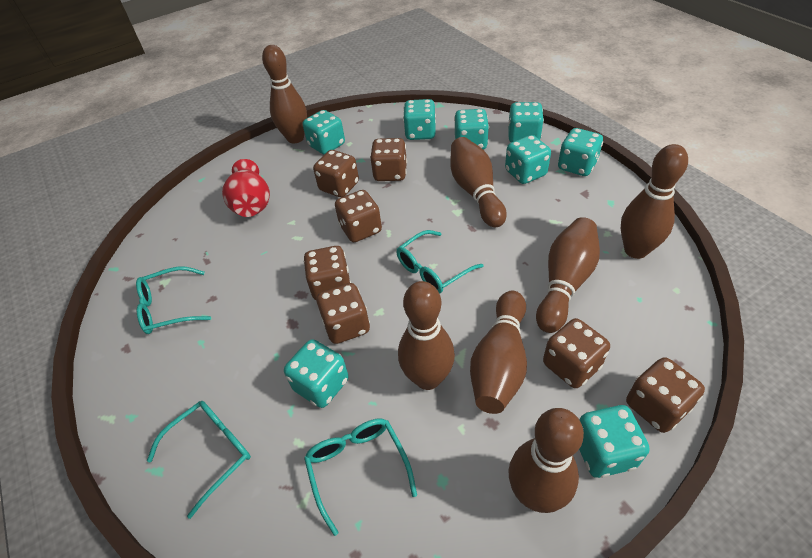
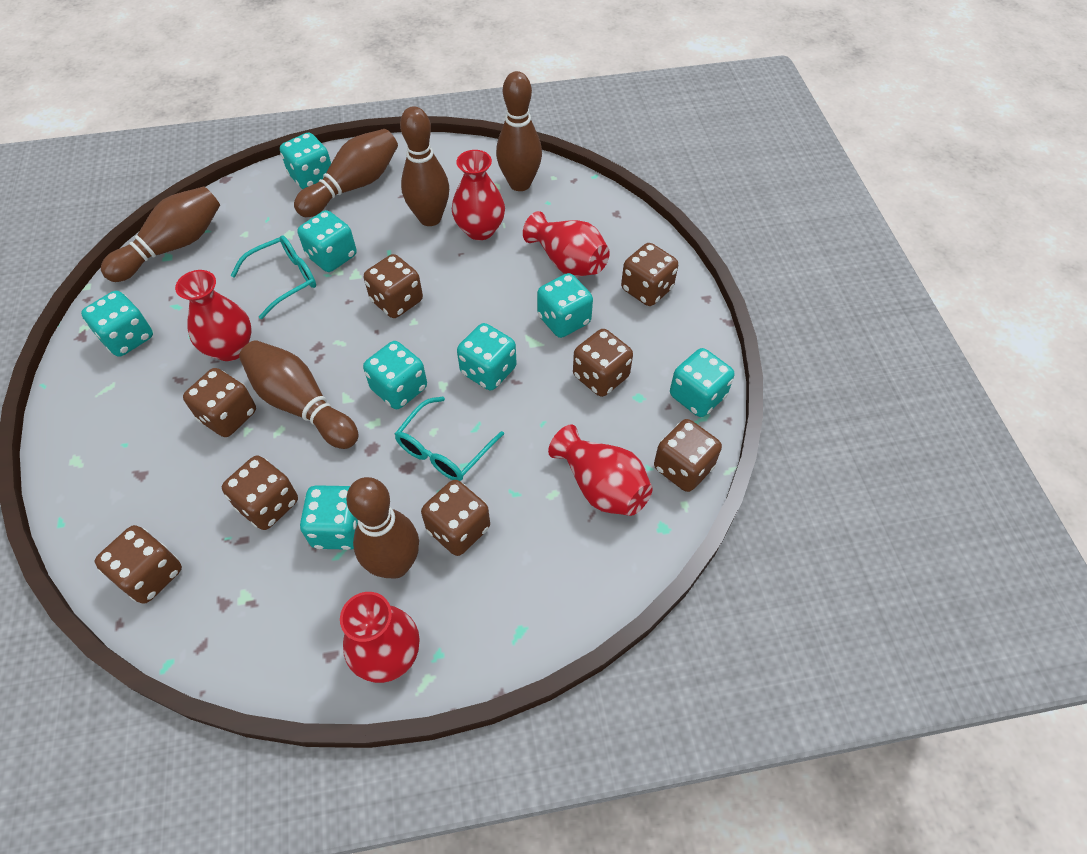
brown bowling pin: [262,45,307,143] [398,281,455,390] [450,137,507,227] [470,291,527,414] [508,408,584,513] [536,217,600,333] [621,144,688,259] = 7 -> [101,186,220,282] [239,340,359,449] [294,129,398,217] [346,477,419,579] [400,106,449,226] [496,71,542,191] = 6
brown dice: [303,246,351,300] [313,150,359,197] [316,283,370,344] [335,190,382,242] [370,138,407,181] [543,318,610,388] [626,357,705,433] = 7 -> [95,525,182,604] [183,368,256,437] [222,456,298,530] [364,254,423,318] [421,480,490,556] [573,329,633,397] [621,243,678,306] [654,419,722,492] = 8
red vase: [222,159,270,217] = 1 -> [175,270,251,361] [340,592,420,683] [452,150,505,240] [523,211,610,277] [548,424,653,516] = 5
turquoise glasses: [136,266,211,334] [147,401,251,519] [304,419,417,536] [396,230,483,294] = 4 -> [231,235,316,319] [395,397,504,481] = 2

